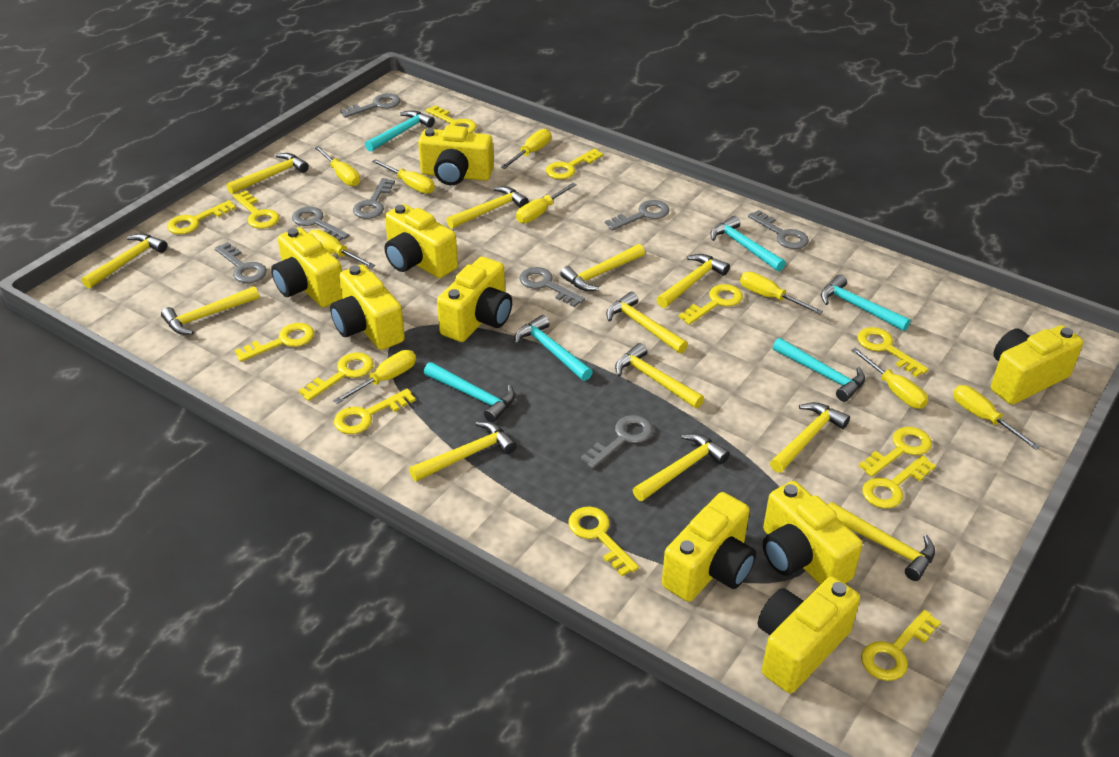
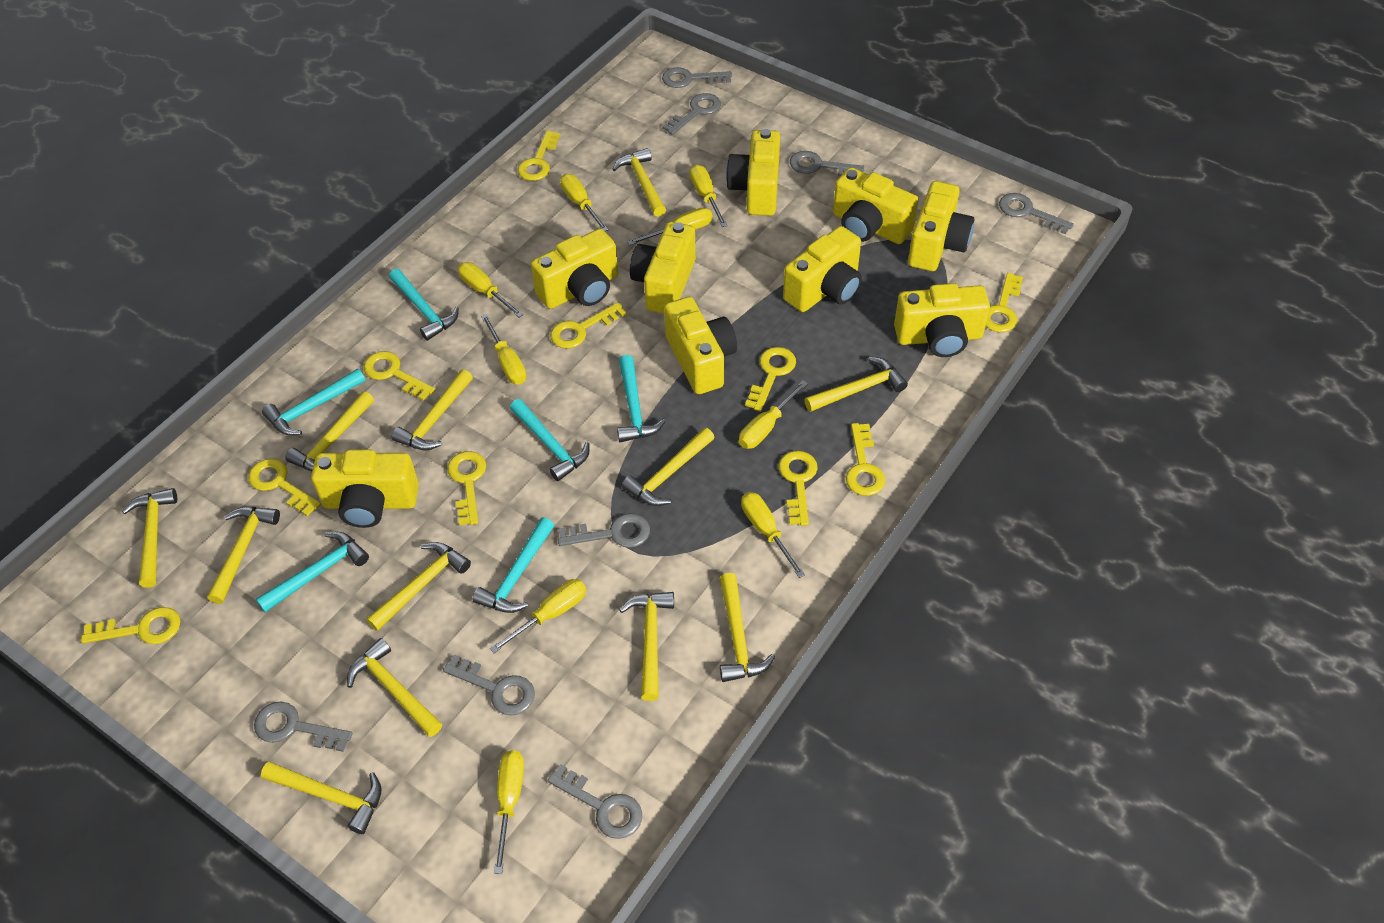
yellow key: [167,200,236,234] [233,191,279,229] [235,323,314,362] [299,352,374,401] [334,389,416,434] [426,105,477,133] [546,148,603,179] [568,506,639,576] [678,284,743,325] [857,327,929,377] [859,427,932,477] [861,610,941,681] [862,455,936,509] = 13 -> [81,607,181,644] [248,459,321,516] [363,351,435,401] [447,451,486,525] [518,131,560,181] [550,302,626,348] [745,347,796,411] [779,451,818,526] [846,423,885,496] [985,273,1023,332] = 10

